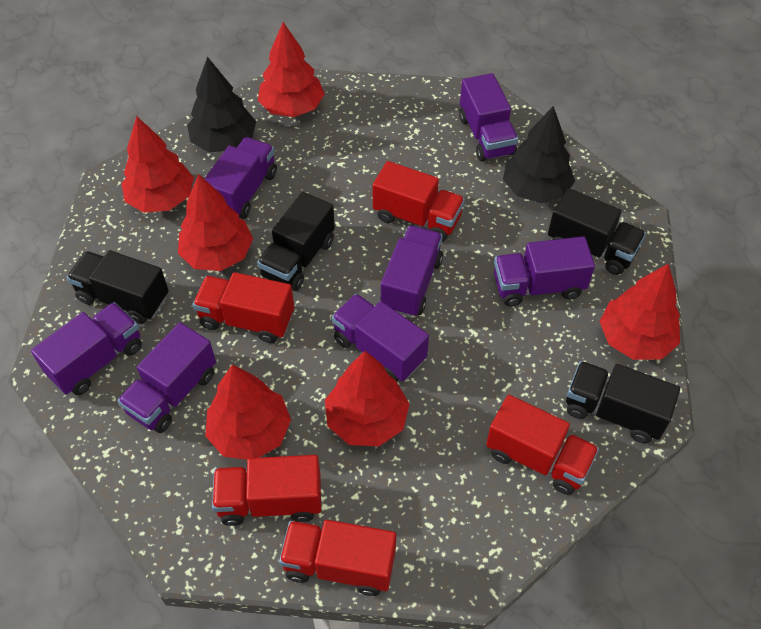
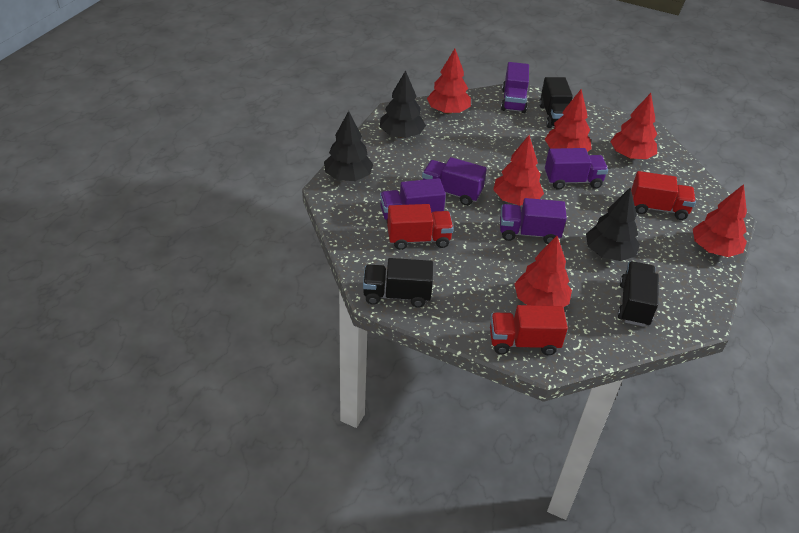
black tree: [187,57,256,152] [503,106,575,203] = 2 -> [324,111,374,181] [380,70,426,138] [586,187,640,261] = 3
black truck: [67,250,169,324] [257,192,335,291] [548,188,646,275] [566,361,680,443] = 4 -> [363,258,433,308] [539,77,573,128] [618,261,659,327] = 3
purple truck: [31,302,142,395] [117,323,216,433] [204,137,277,219] [331,294,429,382] [380,226,443,317] [459,73,518,161] [494,236,595,307] = 7 -> [380,178,446,222] [422,157,487,206] [500,198,567,244] [501,62,529,113] [545,148,608,190] = 5
red truck: [193,272,294,343] [212,455,321,526] [279,520,396,596] [372,161,465,242] [486,395,599,495] = 5 -> [387,204,454,250] [490,305,568,355] [631,171,696,220] = 3

